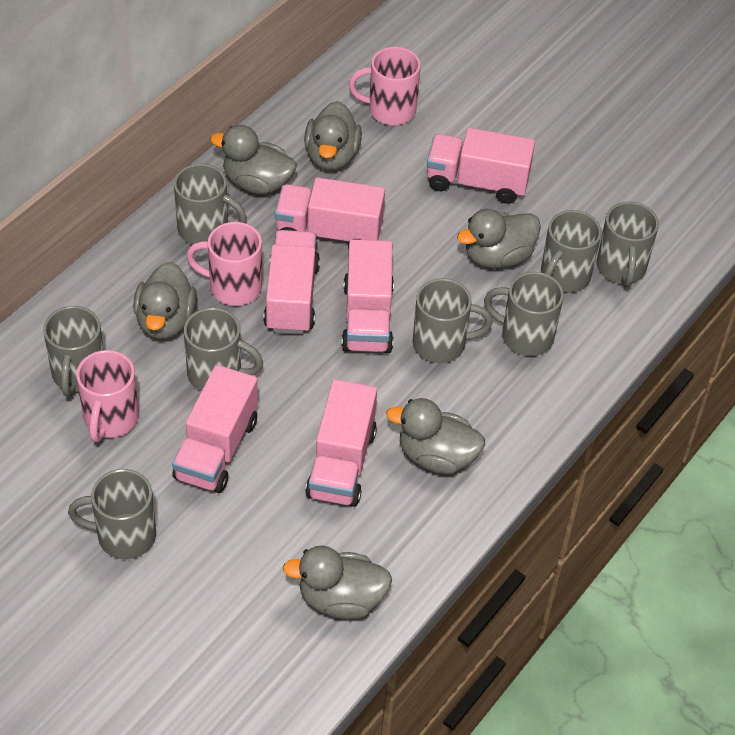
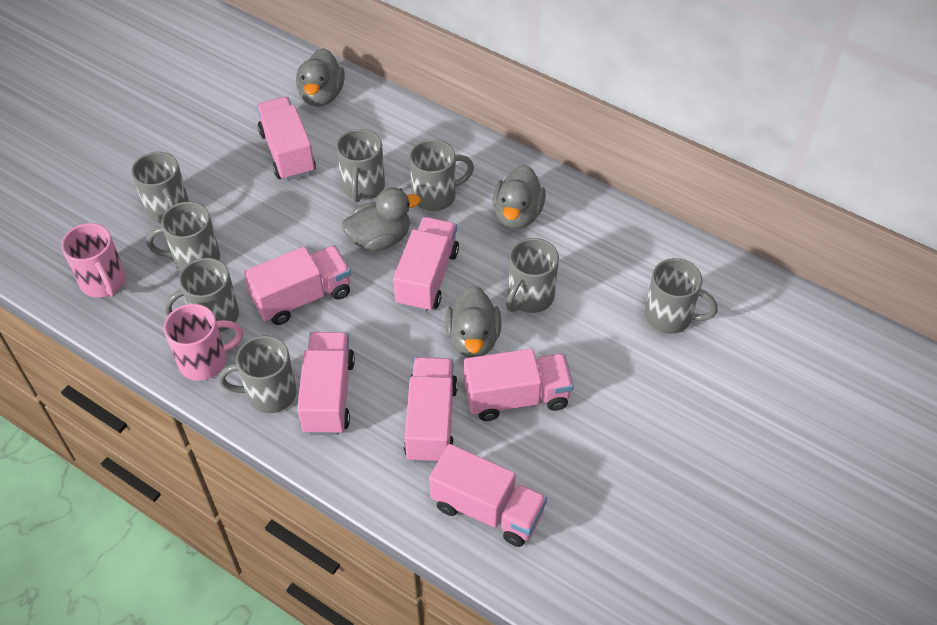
grey duck: [133,262,197,339] [210,125,297,194] [283,545,392,620] [304,101,362,170] [386,398,485,474] [457,209,541,269] = 6 -> [296,48,345,107] [342,187,421,251] [445,286,502,358] [492,165,546,229] = 4
pink mug: [76,350,139,442] [186,222,262,306] [349,47,421,125] = 3 -> [61,223,126,297] [164,304,243,381] = 2
pink truck: [172,365,258,493] [263,230,320,334] [275,177,385,248] [305,379,377,507] [341,239,394,353] [427,128,535,204] = 6 -> [244,245,351,325] [256,97,316,181] [297,332,355,435] [393,217,459,312] [404,357,458,463] [429,444,547,547] [464,349,574,421] = 7

